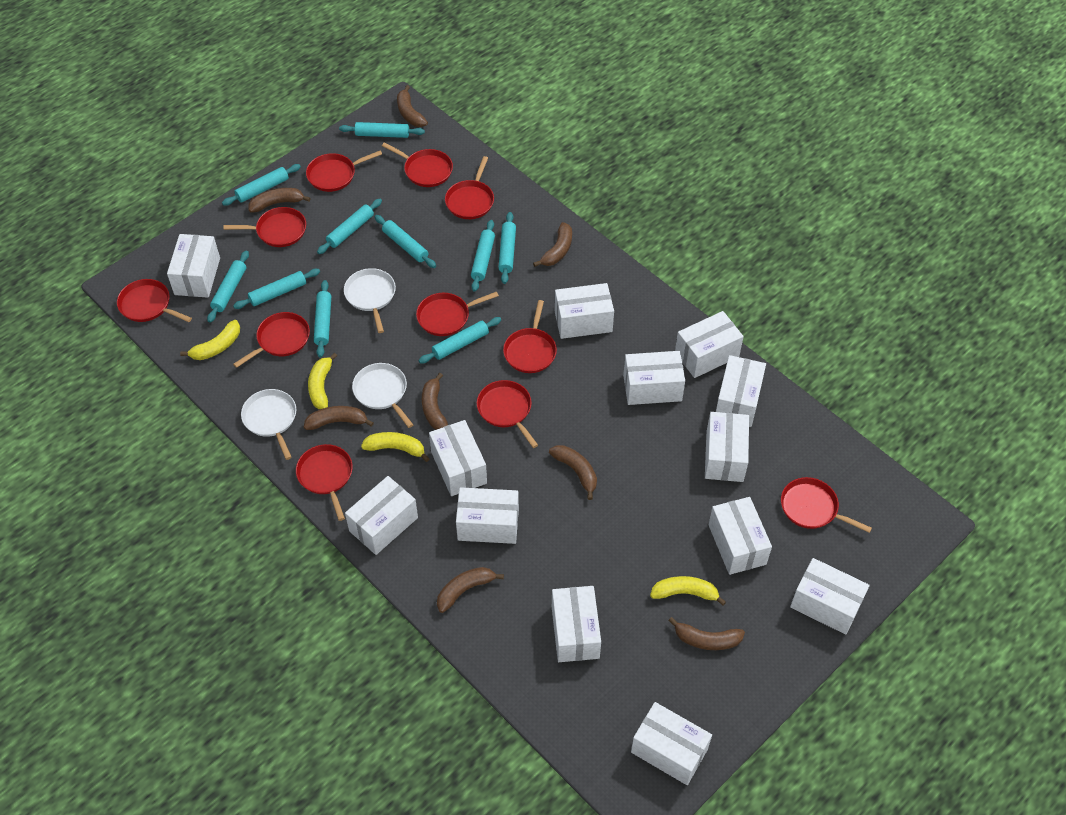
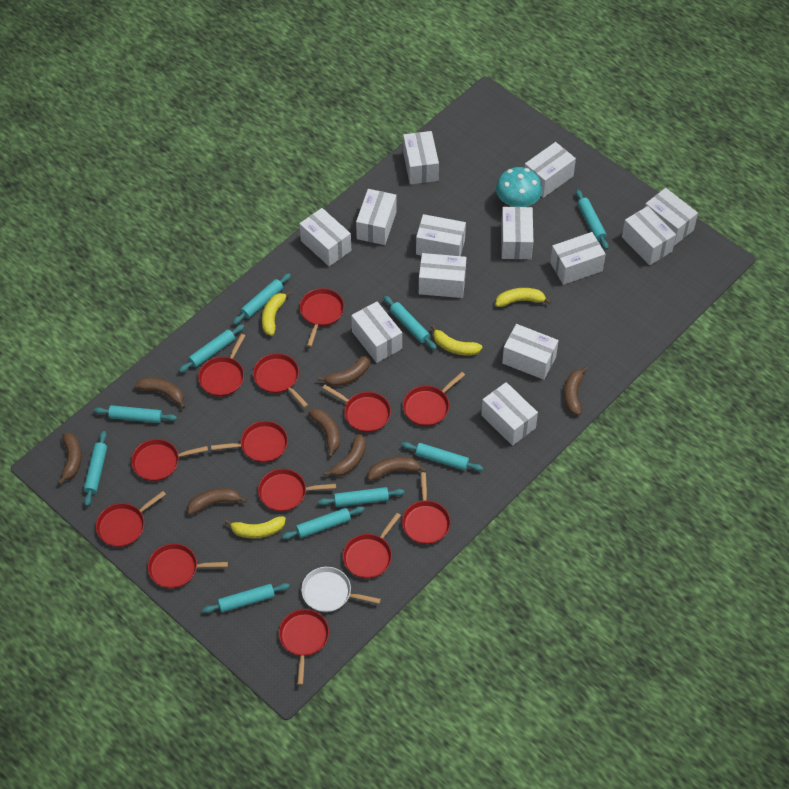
red pan: [117,279,192,322] [223,207,306,247] [233,312,310,368] [296,444,353,521] [306,150,382,192] [382,142,453,187] [416,292,499,336] [445,156,494,219] [477,380,538,448] [503,300,557,373] [781,477,872,533] = 11 -> [96,491,166,547] [131,439,208,481] [148,544,228,589] [198,334,245,397] [211,421,288,463] [253,353,308,408] [258,469,336,512] [279,609,329,685] [300,288,344,347] [322,385,391,432] [343,513,401,578] [402,472,450,544] [403,372,465,426] = 13
turquoise mushroom: none = 0 -> [496,167,542,207] = 1
white pan: [241,389,296,460] [344,268,396,333] [352,363,413,428] = 3 -> [301,567,381,612] = 1

